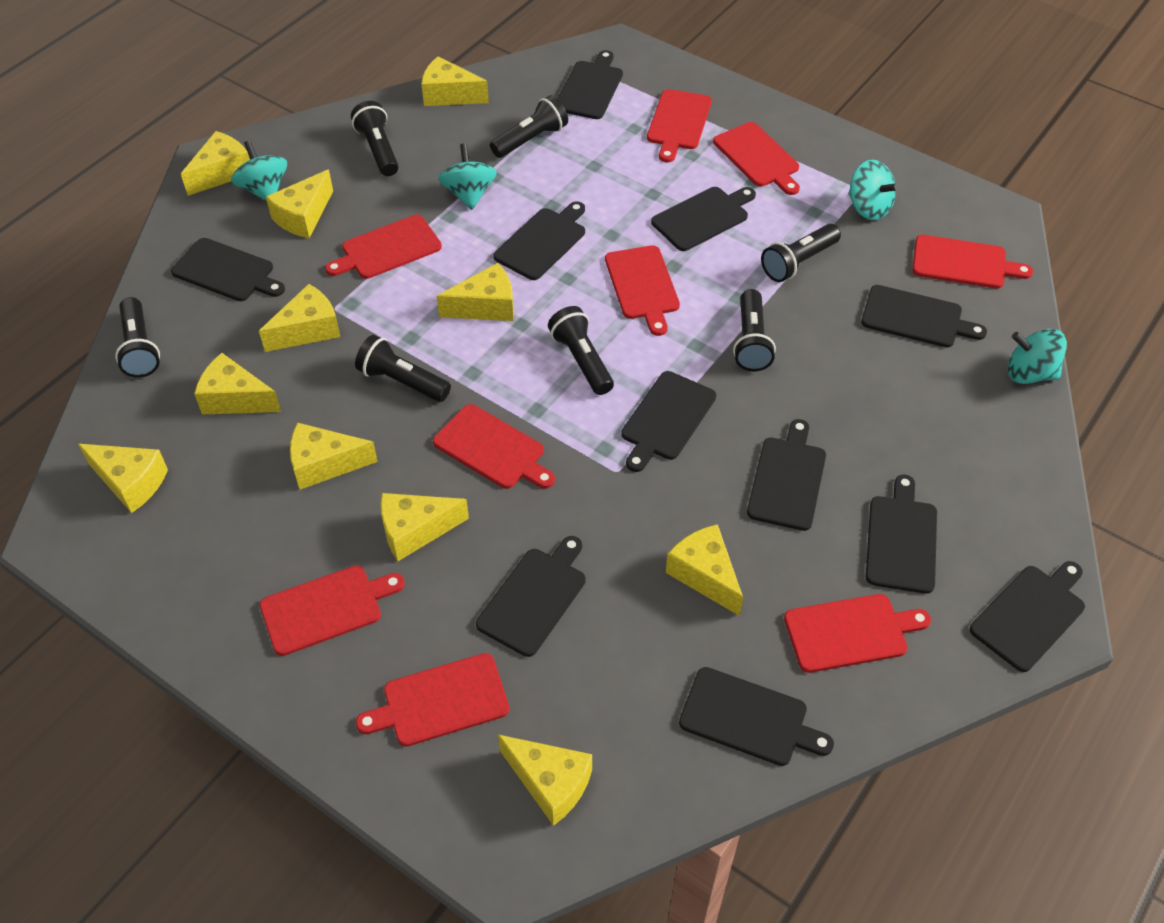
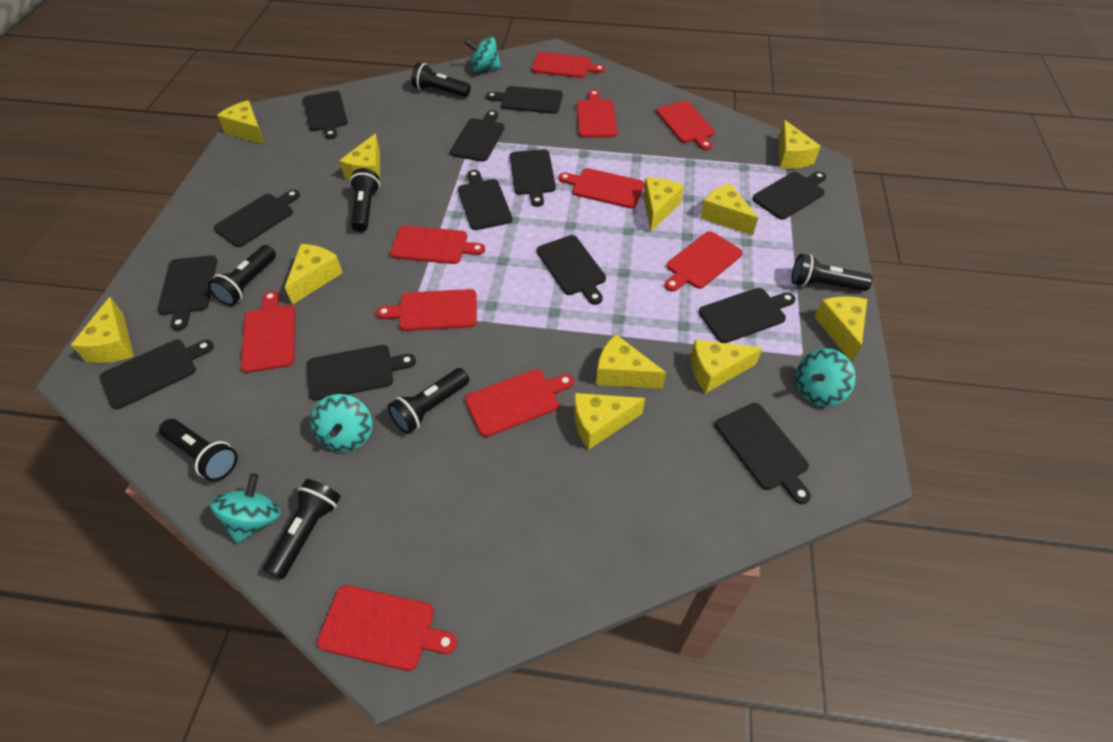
black cutting board: [171,238,285,301] [476,536,586,657] [493,201,585,280] [557,50,623,119] [621,371,716,472] [651,187,756,251] [679,667,834,766] [747,419,826,531] [861,285,987,348] [866,475,937,594] [970,561,1085,672] = 11 -> [100,339,214,409] [157,255,217,331] [214,190,300,247] [303,91,348,139] [307,345,416,401] [450,110,505,162] [458,170,513,230] [486,86,563,114] [510,149,556,207] [536,235,606,305] [699,288,795,343] [715,403,811,504] [752,172,826,220] = 13
red cutting board: [260,565,405,656] [325,215,442,279] [356,653,509,747] [433,404,555,489] [605,245,680,336] [647,89,712,162] [713,122,800,195] [784,594,931,673] [912,235,1033,289] = 9 -> [241,291,295,373] [317,585,457,671] [376,289,477,331] [390,226,485,264] [465,369,574,437] [532,52,605,78] [558,168,645,208] [577,90,617,138] [656,101,715,150] [665,231,743,292] = 10

